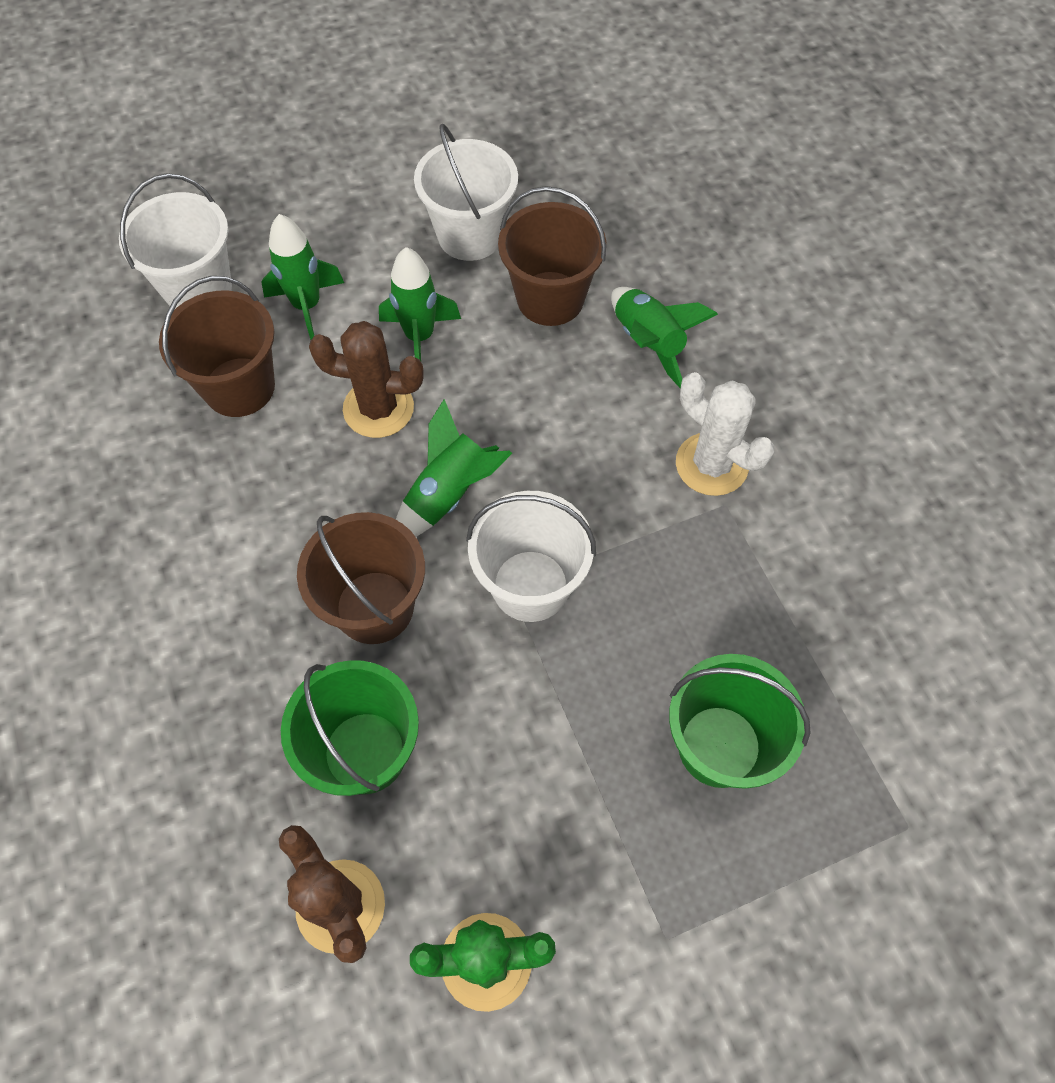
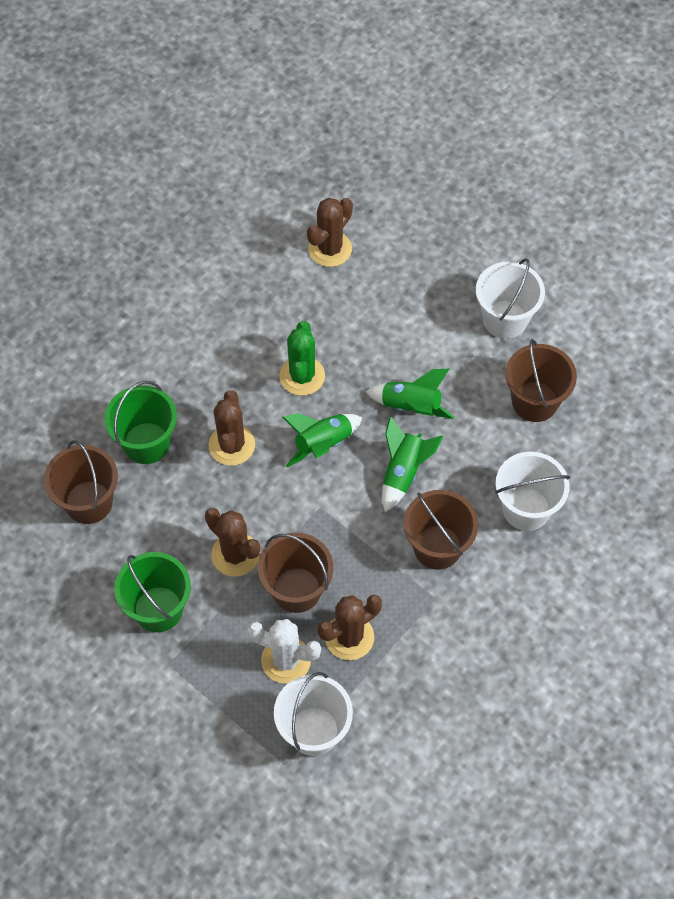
brown bucket: [159,276,275,417] [297,512,425,644] [498,186,606,326] = 3 -> [44,440,118,524] [258,533,333,613] [404,490,478,570] [505,339,577,422] = 4
brown cactus: [279,825,385,963] [309,321,424,438] = 2 -> [205,508,260,577] [209,390,255,466] [307,198,353,267] [318,595,382,660] = 4
green rocket: [261,214,344,340] [379,247,461,361] [396,399,512,537] [611,287,718,389] = 4 -> [282,413,362,468] [366,369,454,419] [382,416,444,512] = 3

